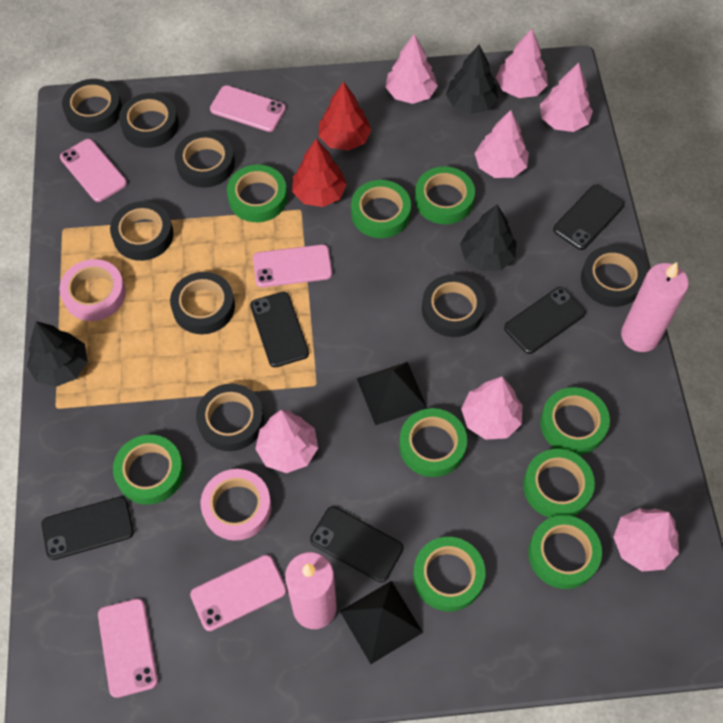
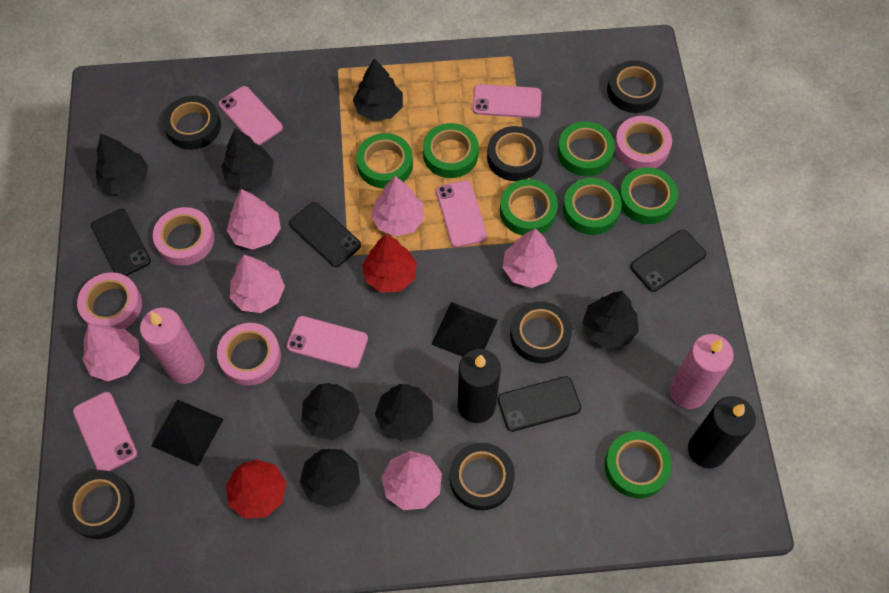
black candle: none = 0 -> [458,349,501,423] [688,396,756,468] = 2
black phone: [42,496,134,560] [250,292,309,367] [310,506,404,582] [504,287,586,354] [553,185,624,250] = 5 -> [91,209,151,276] [289,202,361,267] [498,376,581,432] [630,230,706,292] = 4
black tape: [62,79,122,133] [110,201,174,261] [119,93,179,148] [170,272,235,334] [175,131,235,188] [196,384,264,451] [422,274,486,337] [581,245,646,307] = 8 -> [63,470,135,539] [163,96,221,150] [450,443,515,510] [487,126,544,181] [510,301,572,363] [607,60,663,113] = 6
black tree: [27,321,88,387] [446,45,498,114] [460,204,517,271] = 3 -> [96,133,148,194] [221,128,274,190] [300,449,360,508] [301,383,360,440] [353,58,403,121] [375,384,433,441] [582,291,639,349] = 7
green tape: [113,435,184,505] [227,165,287,222] [351,180,411,238] [399,408,467,477] [413,537,485,612] [415,166,475,224] [523,449,595,518] [528,515,602,589] [540,387,610,455] = 9 -> [356,133,413,188] [423,123,479,178] [500,179,558,236] [557,121,615,176] [563,178,622,235] [605,431,672,498] [619,167,678,224] = 7
pink tape: [59,259,126,321] [201,469,271,541] = 2 -> [77,272,142,329] [153,207,214,266] [217,323,281,386] [614,116,672,169] = 4
pink tree: [255,410,318,473] [386,34,438,104] [461,377,523,440] [475,110,529,178] [496,29,548,98] [540,63,593,132] [613,508,679,571] = 7 -> [82,324,140,381] [227,189,281,250] [230,255,285,313] [371,176,425,237] [382,451,442,510] [503,228,558,288] = 6

